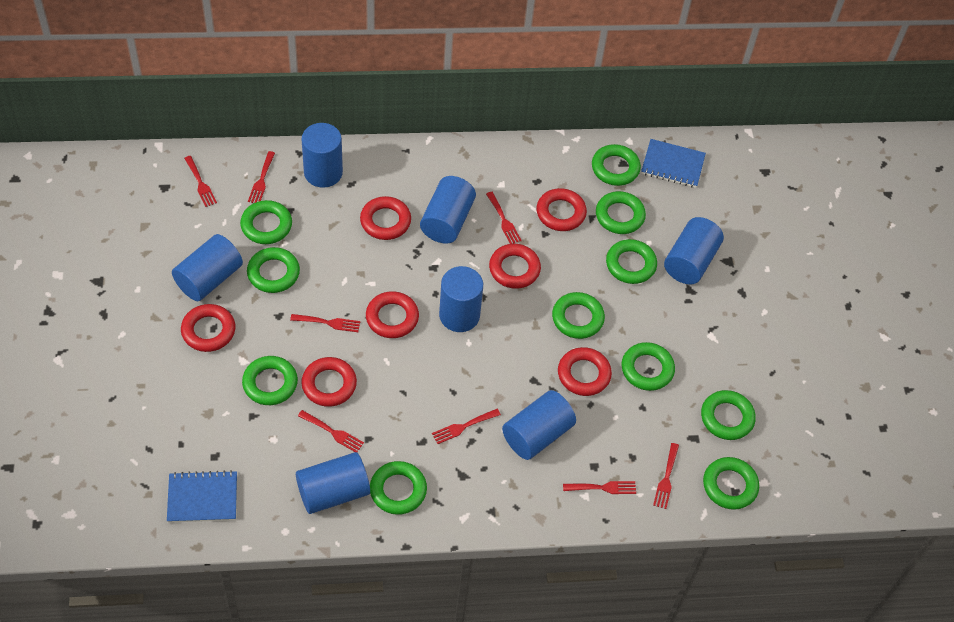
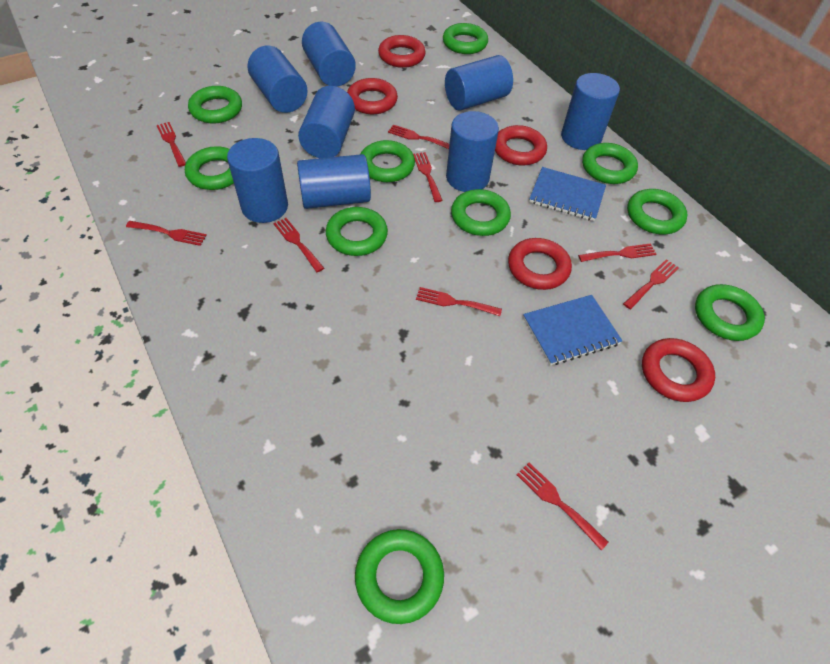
blue cylinder: [172,234,243,301] [296,452,370,514] [302,123,343,188] [420,176,476,244] [439,266,483,332] [502,390,576,460] [664,217,724,284] = 7 -> [227,138,288,223] [248,46,308,113] [297,154,371,209] [298,86,355,158] [302,22,356,87] [445,55,513,111] [446,111,499,192] [561,73,620,150] = 8
green ring: [240,200,292,244] [242,356,298,405] [247,247,300,293] [370,461,427,515] [552,292,605,339] [592,144,641,186] [596,191,646,234] [606,239,657,284] [621,342,675,391] [701,390,756,440] [703,457,759,510] = 11 -> [185,146,234,190] [188,86,242,123] [326,207,388,256] [355,529,444,624] [361,140,415,182] [443,23,488,54] [451,189,511,236] [582,143,638,184] [627,189,687,234] [695,284,765,341] = 10
red fork: [184,156,217,207] [248,151,275,203] [290,314,360,332] [298,410,364,452] [432,409,501,444] [486,192,522,244] [563,481,636,494] [653,443,679,509] = 8 -> [126,221,207,246] [157,122,186,167] [273,218,324,272] [388,125,449,149] [413,152,443,202] [416,287,502,316] [516,463,609,550] [578,243,656,262] [623,259,679,309] = 9
red ring: [181,304,235,352] [301,357,357,407] [360,196,411,240] [366,291,419,338] [489,244,541,289] [536,188,587,231] [558,347,612,396] = 7 -> [347,78,398,114] [378,35,426,68] [495,125,547,166] [508,238,572,290] [642,338,715,402] = 5

